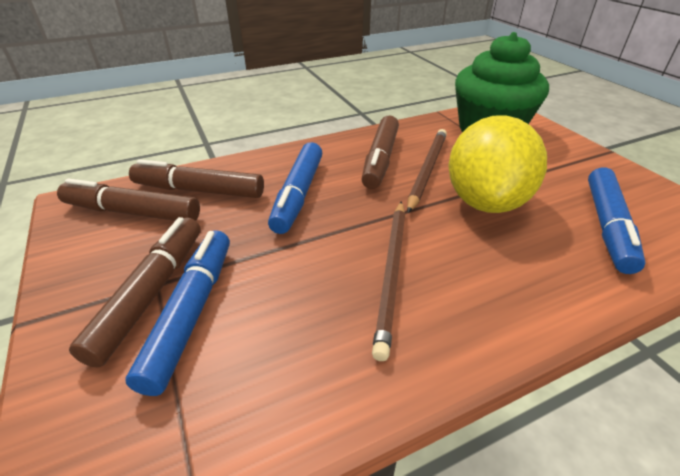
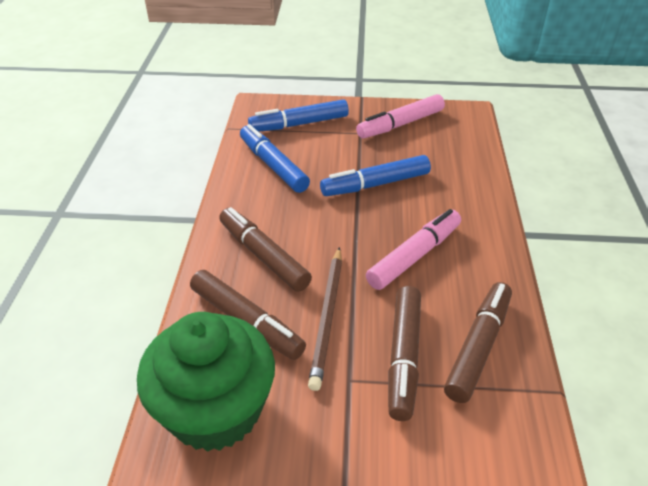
brown pencil: [372,201,405,361] [407,129,447,213] = 2 -> [308,247,342,391] = 1
pink marker: none = 0 -> [356,94,445,138] [366,209,461,290] = 2
yellow lemon: [449,115,547,213] = 1 -> none = 0

